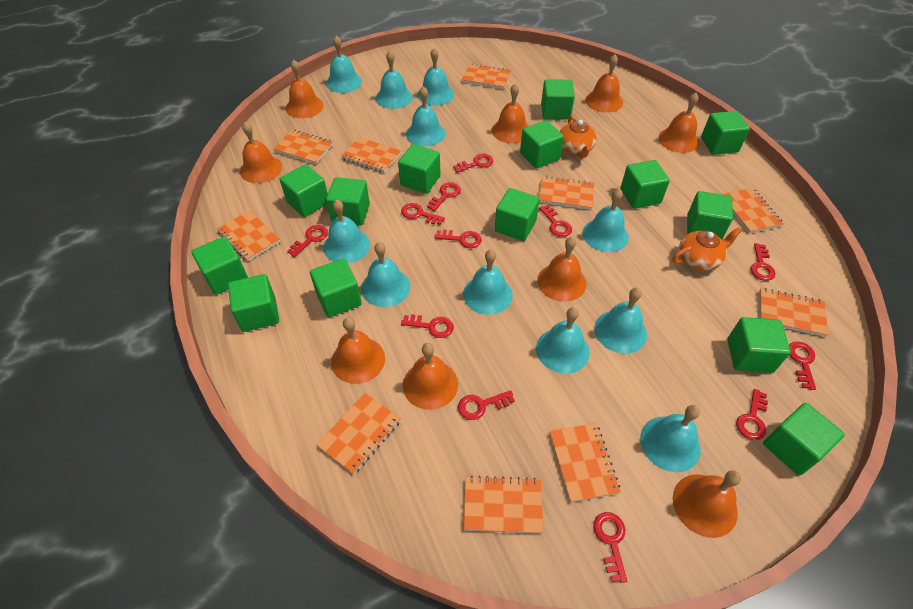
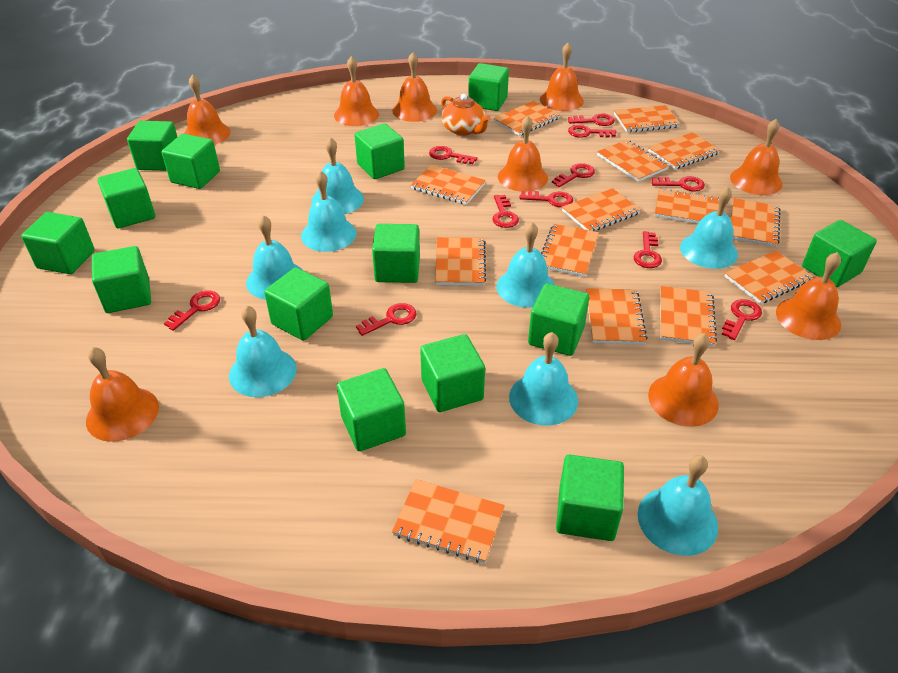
orange notebook: [217,211,280,261] [273,130,333,164] [317,393,401,475] [341,137,401,173] [462,63,511,89] [464,475,544,534] [539,176,595,210] [550,423,621,503] [722,188,784,233] [759,288,828,337] = 10 -> [392,479,505,563] [411,164,486,205] [435,237,486,286] [493,101,560,136] [541,224,599,277] [562,188,641,231] [586,288,648,345] [597,140,669,182] [614,105,680,132] [648,132,720,169] [654,188,719,224] [660,286,717,346] [724,250,813,304] [731,198,781,247] = 14
orange teapot: [559,116,597,158] [672,227,742,271] = 2 -> [441,94,491,136] = 1
red key: [287,225,328,257] [401,203,445,225] [401,314,454,338] [427,182,461,211] [434,230,482,248] [453,153,493,173] [458,390,515,420] [539,205,572,237] [593,512,627,583] [736,389,768,440] [751,243,776,281] [789,342,816,390] = 12 -> [164,290,220,331] [356,303,417,336] [429,146,477,164] [492,195,519,228] [519,191,573,207] [552,163,595,187] [568,113,615,126] [568,125,616,138] [634,231,662,268] [652,176,705,191] [722,299,762,340] = 11
turquoise bell: [323,199,370,263] [326,36,362,93] [361,242,410,307] [376,51,413,109] [406,86,445,146] [418,48,454,106] [463,250,513,315] [536,307,590,374] [582,188,629,252] [594,288,647,354] [640,405,701,472] = 11 -> [229,305,297,397] [246,215,302,300] [301,170,357,252] [311,137,364,214] [496,222,555,308] [509,332,578,426] [638,455,718,556] [680,186,738,269] = 8

